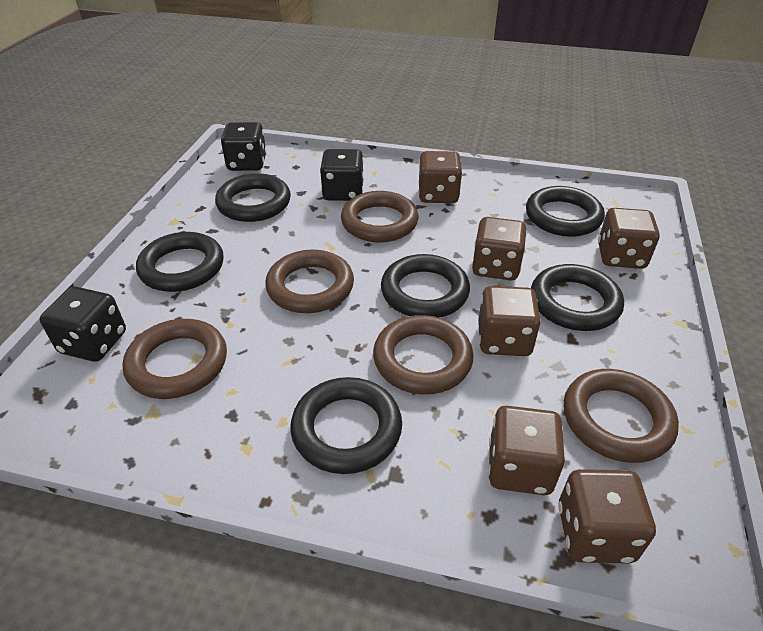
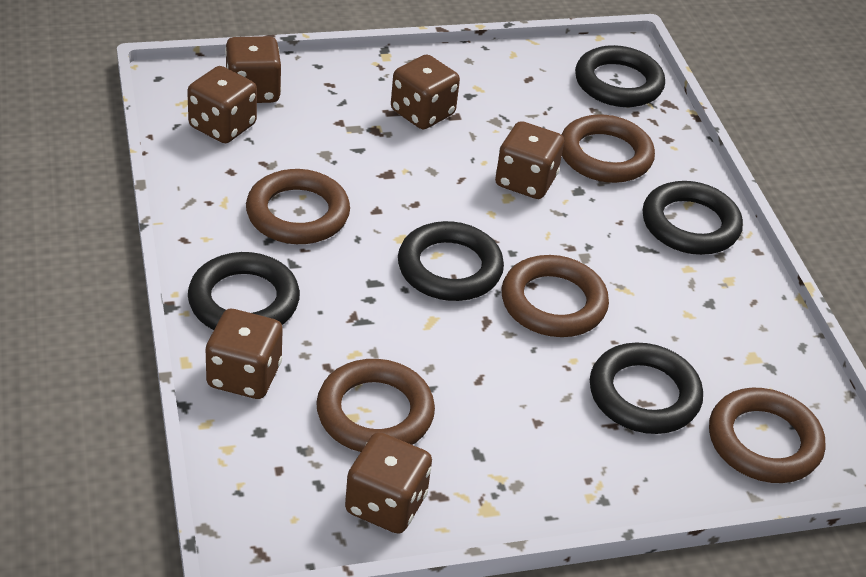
black dice: [40,287,126,362] [221,122,266,171] [320,149,364,201] = 3 -> none = 0
black ring: [136,232,224,292] [215,173,291,222] [290,377,402,474] [381,254,470,318] [526,186,605,237] [531,264,624,331] = 6 -> [188,252,300,330] [398,221,504,301] [575,45,665,107] [590,342,703,434] [643,181,743,255] = 5

